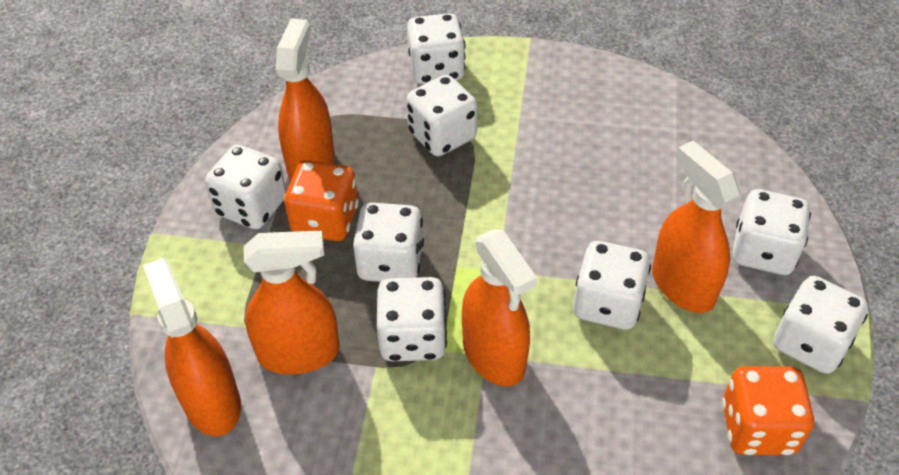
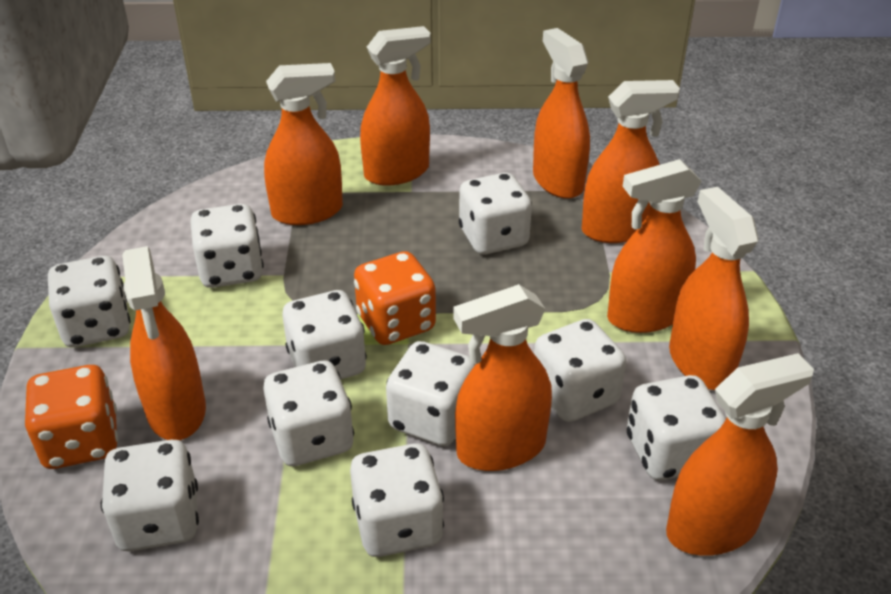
orange spray bottle: [143,258,241,436] [244,231,339,374] [276,18,334,180] [462,229,537,386] [652,141,740,313] = 5 -> [122,246,206,440] [264,63,343,225] [360,26,431,186] [453,284,552,471] [533,28,590,199] [582,80,680,243] [607,159,702,333] [666,353,814,556] [669,187,759,390] = 9
white dice: [205,145,286,230] [352,202,424,282] [377,277,447,361] [406,75,478,156] [407,13,466,84] [573,241,651,330] [732,189,811,275] [774,276,868,374] = 8 -> [48,256,131,347] [101,440,199,551] [190,204,264,288] [263,361,354,466] [282,290,367,379] [350,443,444,557] [386,341,476,446] [459,173,532,255] [534,319,626,422] [627,375,726,480] = 10

